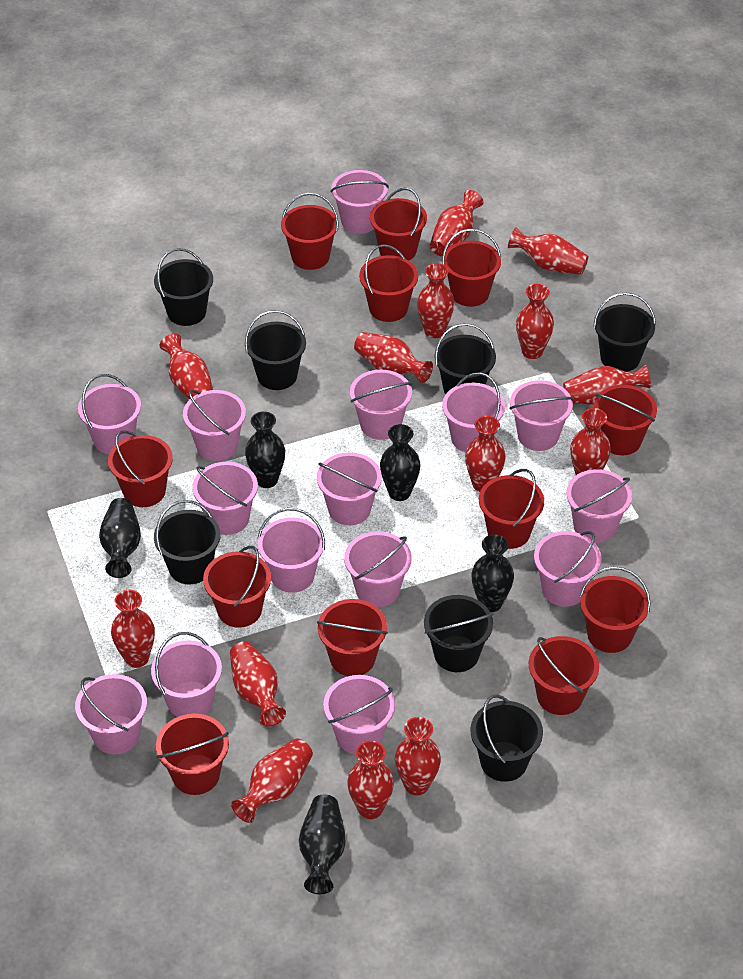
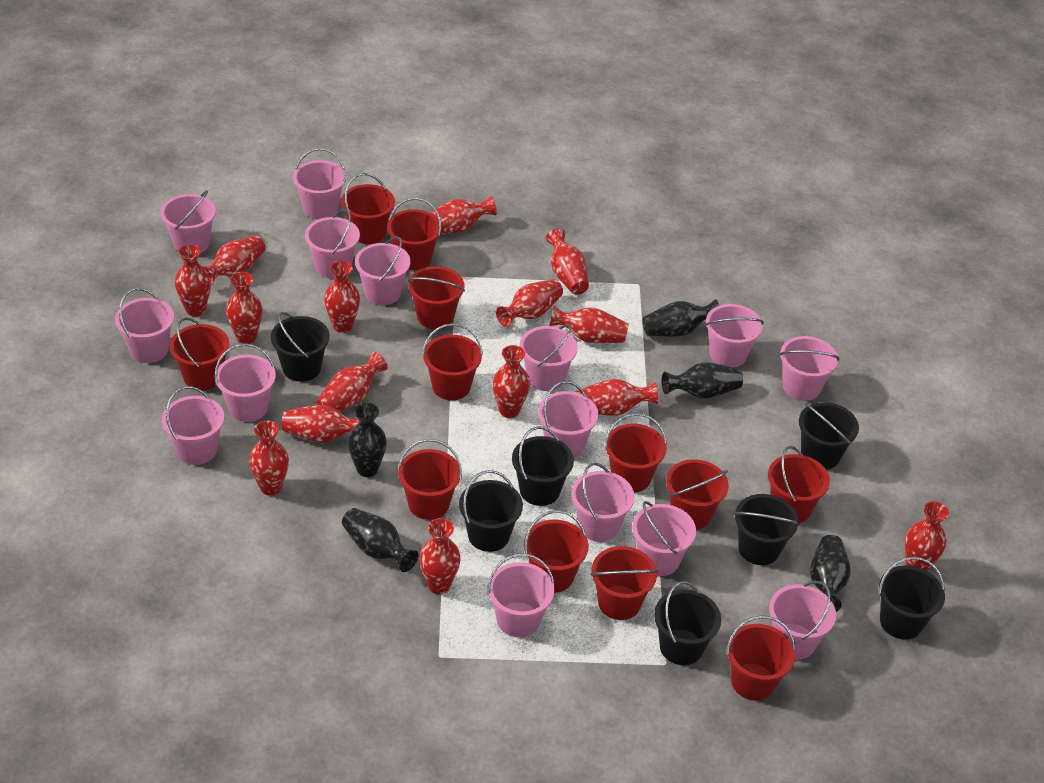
red vase: [111,590,155,668] [160,334,213,400] [230,641,286,727] [231,738,313,823] [347,741,394,819] [354,332,433,383] [395,717,441,795] [417,263,455,338] [430,190,483,256] [465,416,505,492] [508,227,589,275] [516,284,554,359] [563,365,651,405] [570,408,611,475] = 14 -> [175,244,211,316] [202,236,265,285] [226,272,262,344] [249,421,289,496] [282,405,360,443] [316,352,388,412] [324,261,360,333] [419,518,461,594] [429,196,497,234] [493,345,530,418] [496,279,563,327] [546,228,589,295] [549,306,629,343] [576,379,658,416] [905,502,949,571] = 15

